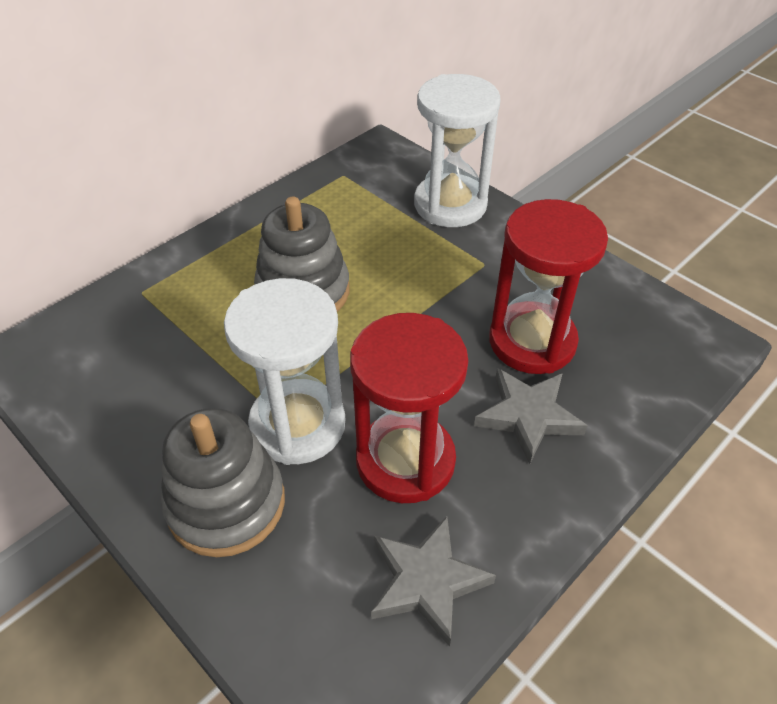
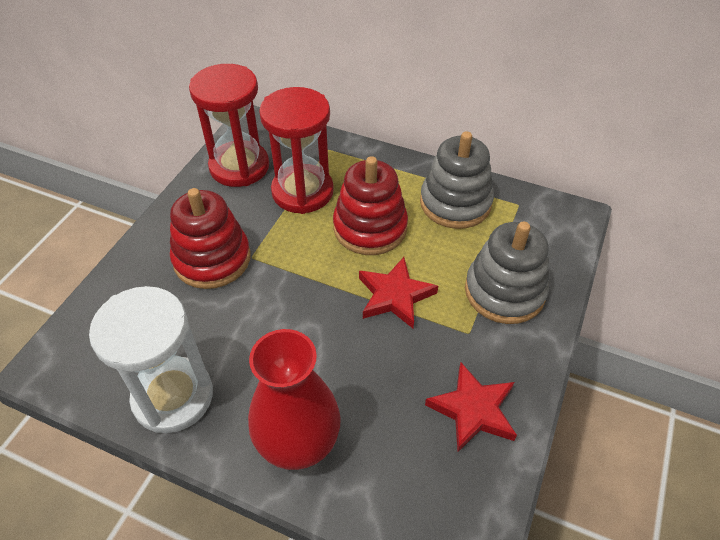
grey star: [371,516,496,647] [474,368,588,464] = 2 -> none = 0
red stacking toy: none = 0 -> [170,188,251,289] [333,156,408,255] = 2
red star: none = 0 -> [359,257,438,328] [425,362,517,452] = 2
red vase: none = 0 -> [248,329,341,470] = 1
white hourglass: [224,278,345,465] [414,74,501,227] = 2 -> [89,286,213,433] = 1

